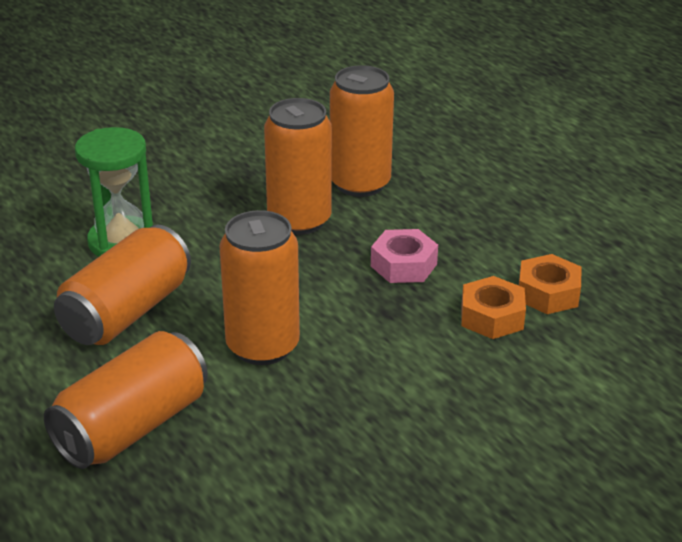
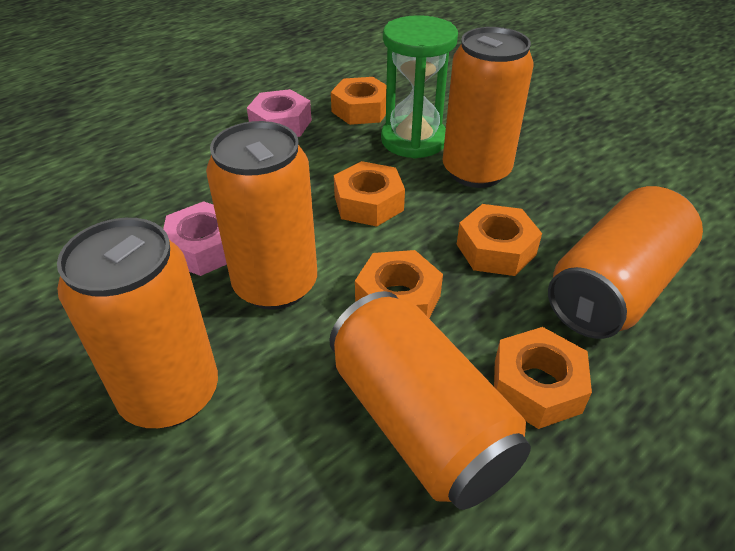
orange nut: [461,276,526,339] [519,254,581,314] = 2 -> [331,77,387,125] [334,161,405,227] [355,250,443,318] [457,204,542,276] [494,327,592,429] = 5
pink nut: [371,229,438,283] = 1 -> [163,201,227,276] [247,89,312,137] = 2

